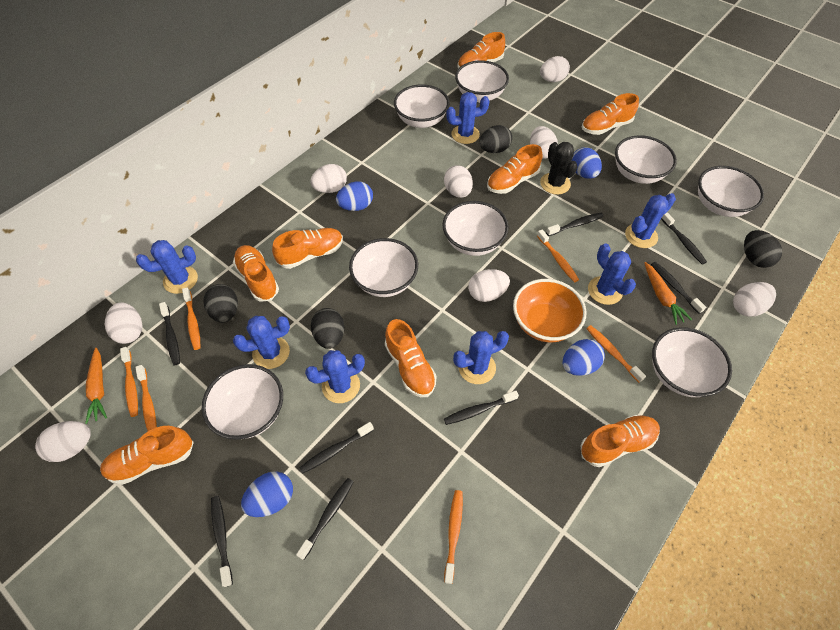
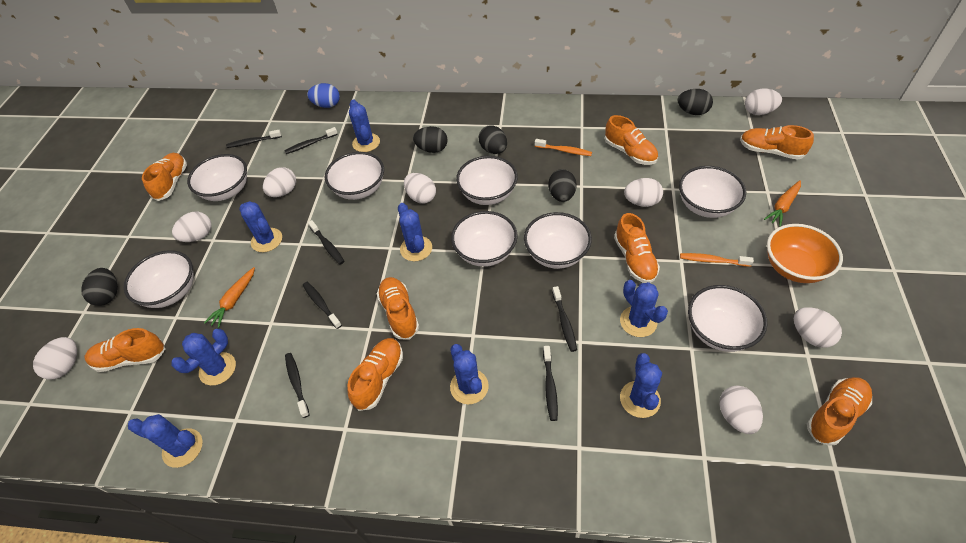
black cactus: [540,142,578,195] = 1 -> none = 0
black egg: [203,284,238,323] [311,308,344,349] [479,125,512,153] [744,230,782,268] = 4 -> [81,268,118,306] [413,126,447,153] [479,125,507,154] [548,169,577,202] [678,89,713,115] = 5
black toothbrush: [159,302,180,366] [211,496,233,587] [296,478,354,560] [299,422,374,473] [444,391,519,425] [546,213,604,236] [651,262,706,314] [661,212,707,264] = 8 -> [226,130,282,148] [284,127,338,154] [285,353,309,418] [303,282,342,329] [308,220,344,264] [543,346,558,421] [552,286,577,352] = 7
blue cactus: [136,240,198,294] [233,316,290,369] [305,350,365,403] [446,92,490,144] [453,331,509,384] [588,243,636,305] [625,193,676,248] = 7 -> [128,414,203,468] [171,329,236,385] [239,201,282,252] [349,99,380,152] [398,203,432,261] [450,344,489,404] [620,280,668,337] [620,353,662,418] = 8
blue egg: [241,471,293,517] [336,182,373,211] [563,339,605,376] [572,147,602,179] = 4 -> [307,83,340,108] = 1
orange toothbrush: [120,347,138,417] [135,365,157,431] [182,287,201,350] [444,490,463,584] [537,229,579,282] [586,325,646,383] = 6 -> [535,139,592,156] [680,253,754,267] = 2

